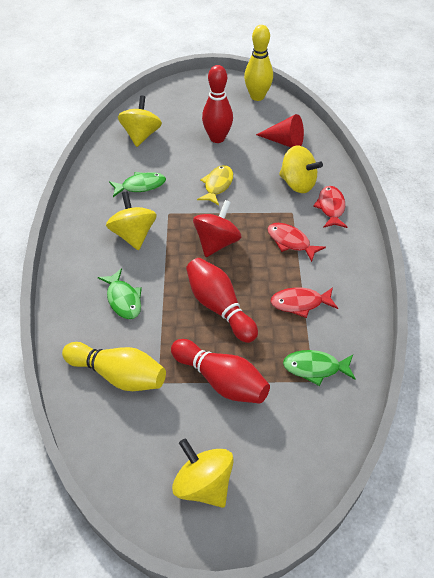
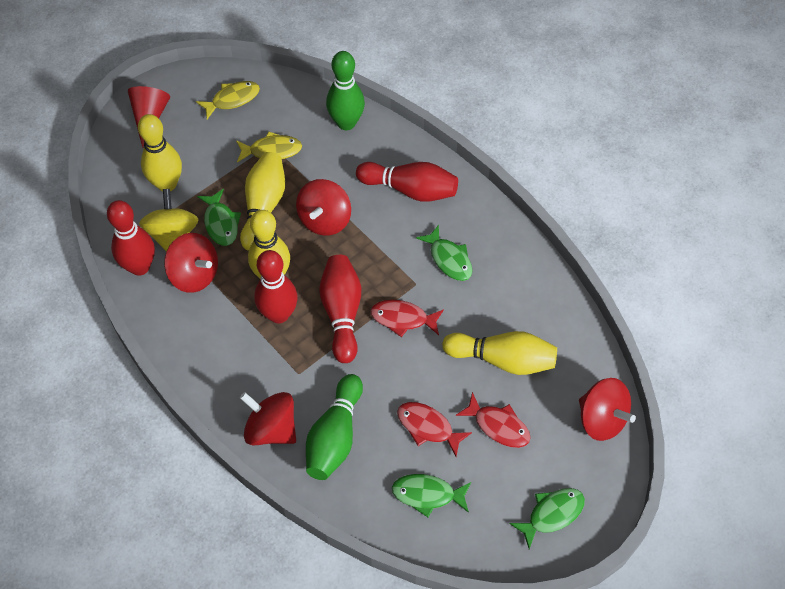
green bowling pin: none = 0 -> [306,374,363,480] [326,51,365,130] = 2
green fish: [98,268,142,319] [109,172,166,197] [283,350,356,386] = 3 -> [197,189,241,246] [392,474,471,517] [416,225,472,281] [509,488,585,549] = 4
red bowling pin: [171,339,270,404] [186,258,258,343] [202,65,233,143] = 3 -> [107,200,155,276] [254,250,298,323] [319,255,361,363] [356,162,458,202] = 4
red spinning top: [193,200,242,257] = 1 -> [164,233,218,293] [240,392,296,445] [296,179,351,236] [579,378,636,441] = 4
yellow bowling pin: [62,342,166,391] [244,25,273,101] = 2 -> [138,114,182,191] [240,152,285,251] [248,210,290,279] [442,331,557,375] = 4
yellow fish: [197,165,233,205] = 1 -> [196,81,260,119] [236,132,302,162] = 2
yellow spinning top: [106,192,156,250] [118,95,162,147] [172,438,234,508] [279,146,323,193] = 4 -> [139,189,199,251] = 1

